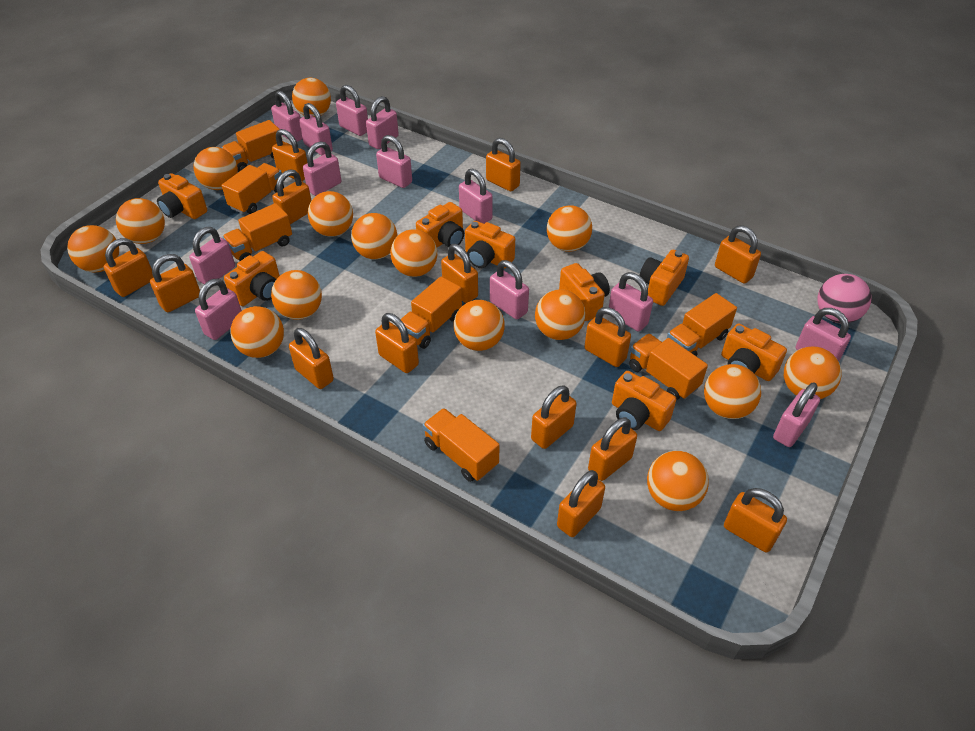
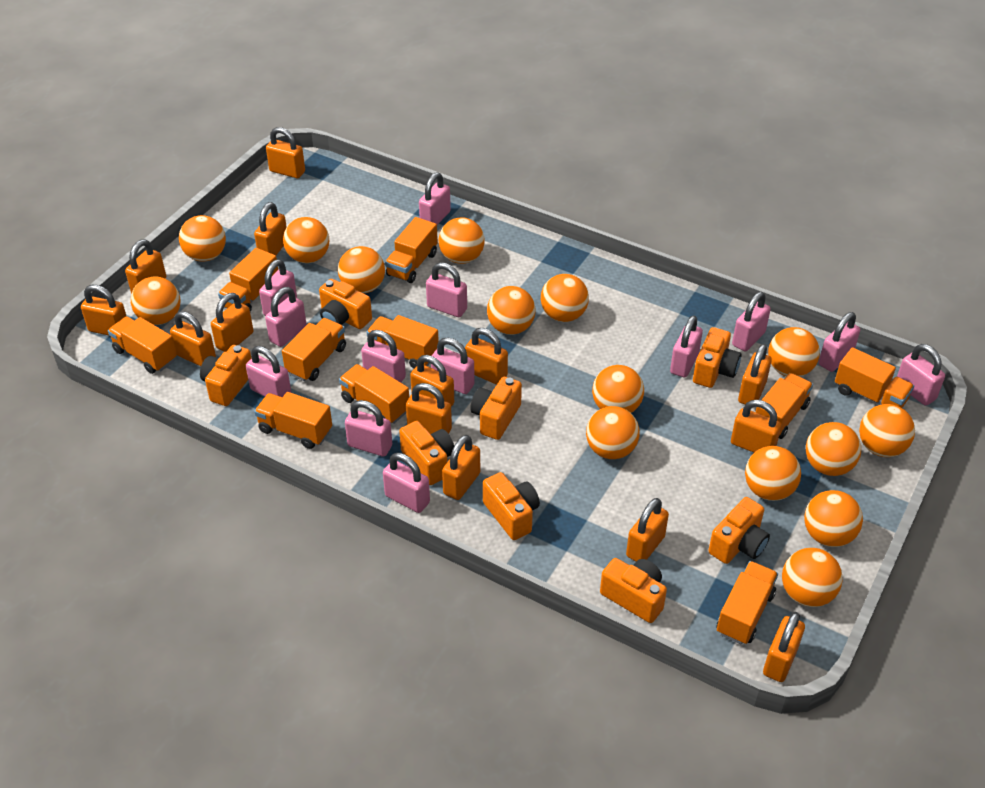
orange truck: [222,120,280,172] [222,163,284,214] [222,203,292,261] [400,276,462,349] [423,408,500,482] [629,334,708,400] [667,293,737,356] = 7 -> [108,316,177,374] [218,248,278,312] [254,392,332,449] [282,318,346,381] [339,364,409,424] [367,315,439,369] [385,217,438,283] [716,561,778,645] [756,373,813,439] [835,347,914,408] = 10
pink ball: [817,274,872,323] = 1 -> none = 0

